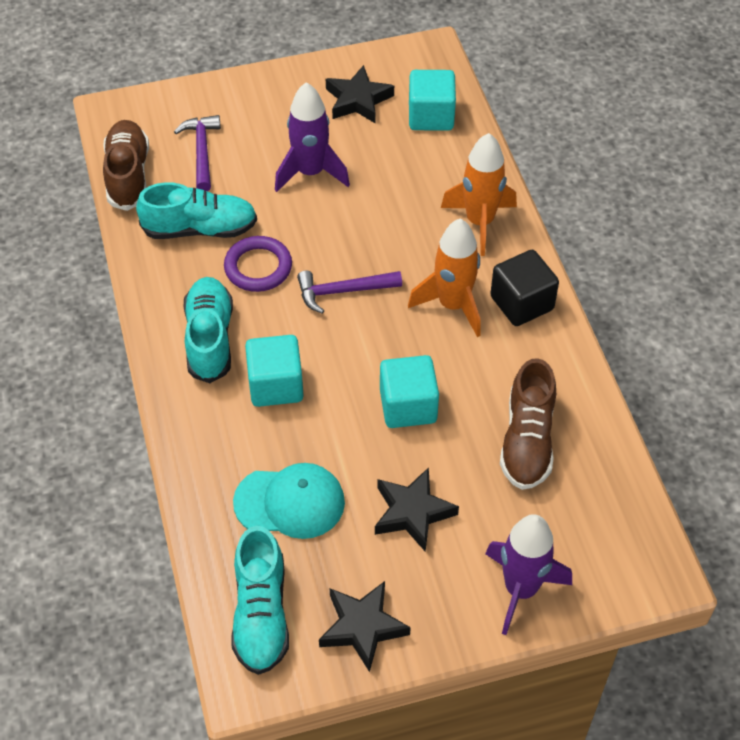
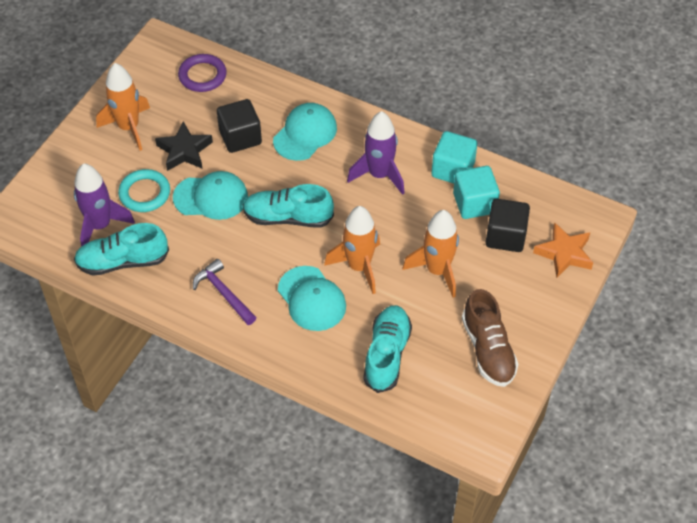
black cube: [490,250,559,326] = 1 -> [217,99,262,153] [486,199,530,252] = 2
black star: [319,581,411,672] [326,65,394,123] [375,467,459,551] = 3 -> [155,121,213,171] = 1
brown shoe: [103,120,149,211] [500,358,556,490] = 2 -> [462,289,519,387] = 1
orange rocket: [408,219,481,337] [441,133,517,256] = 2 -> [96,63,150,151] [324,206,380,294] [403,210,459,298] = 3
orange star: none = 0 -> [533,223,593,278] = 1
purple hammer: [174,115,221,191] [297,270,402,314] = 2 -> [193,259,257,325] = 1
turquoise cap: [233,463,345,539] = 1 -> [173,171,248,220] [273,103,337,161] [278,266,346,331] = 3
turquoise cube: [245,335,304,407] [380,355,439,428] [409,70,456,131] = 3 -> [431,131,477,183] [453,166,500,219] = 2
turquoise ring: none = 0 -> [118,169,170,212] = 1

